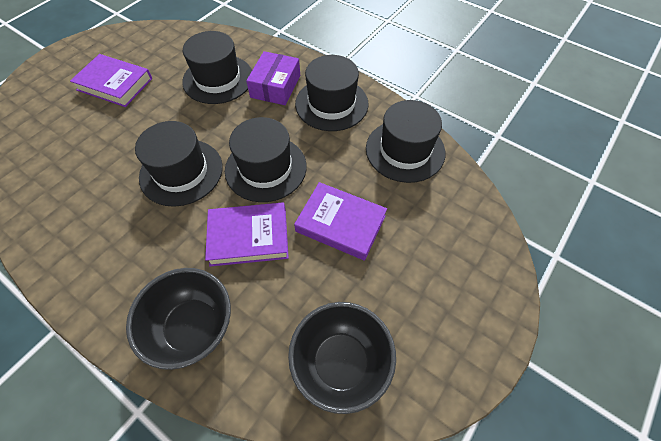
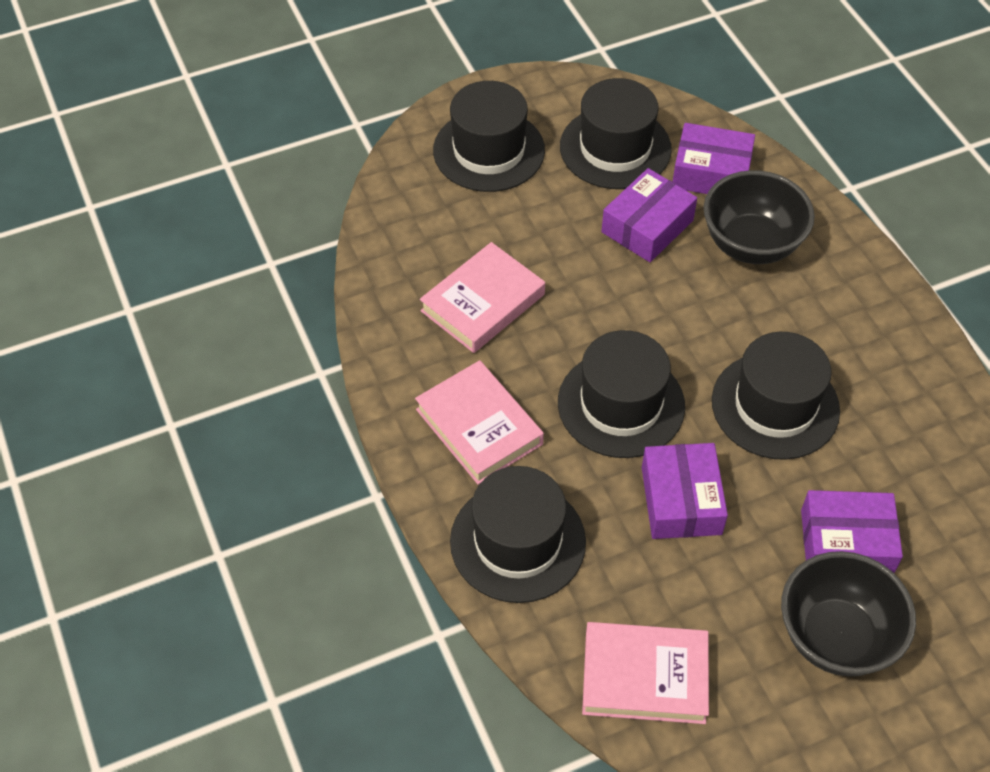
pink book: none = 0 -> [415,360,544,485] [420,242,545,353] [582,622,709,724] = 3
purple book: [70,54,152,107] [205,202,289,267] [294,182,387,261] = 3 -> none = 0
purple box: [246,51,300,105] = 1 -> [601,168,697,262] [642,443,728,539] [673,123,755,194] [801,490,903,573] = 4

